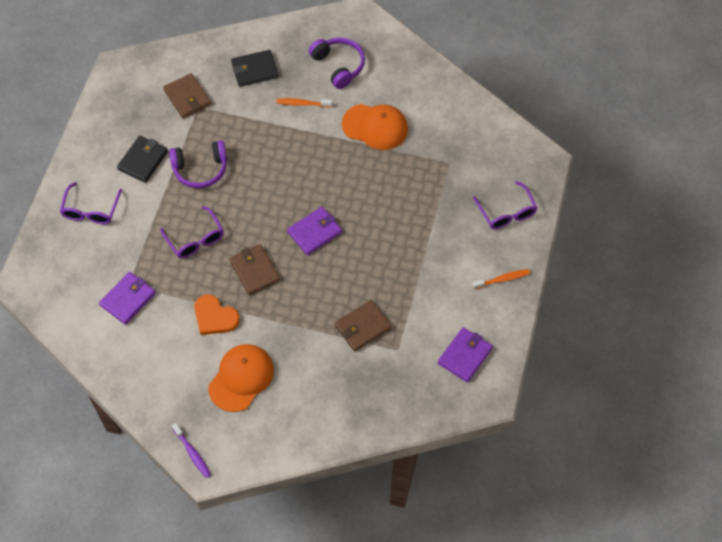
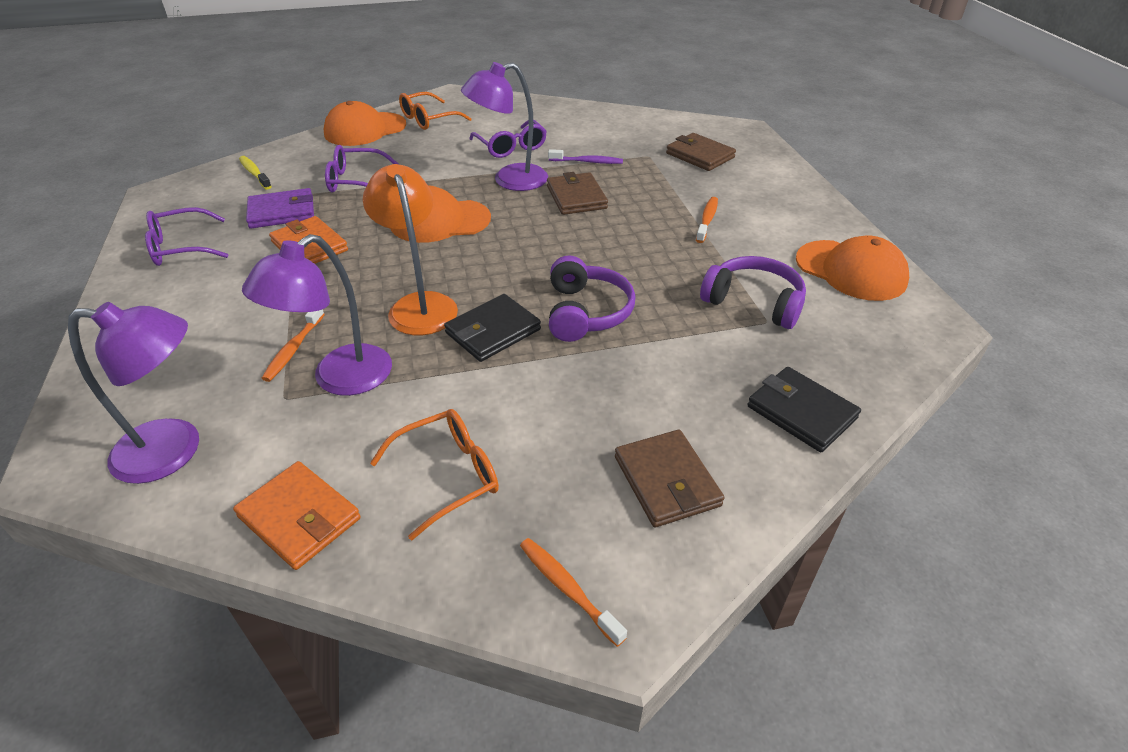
orange cap: [208,344,274,412] [342,104,408,150] = 2 -> [324,101,406,146] [391,185,491,243] [796,235,909,301] = 3
orange glasses: none = 0 -> [370,409,499,541] [399,92,472,130] = 2
orange heart: [194,294,240,335] = 1 -> none = 0
orange lamp: none = 0 -> [363,164,458,335] = 1
orange toothbrush: [277,98,332,107] [472,269,530,289] = 2 -> [261,309,325,382] [520,538,627,647] [696,197,718,243] = 3
orange wallet: none = 0 -> [233,461,361,570] [269,216,348,264] = 2
purple lamp: none = 0 -> [68,302,199,484] [242,234,392,396] [461,62,548,191] = 3
purple wallet: [99,272,156,325] [287,207,342,255] [438,327,493,382] = 3 -> [246,188,314,229] = 1
yellow toothbrush: none = 0 -> [239,156,272,190] = 1

